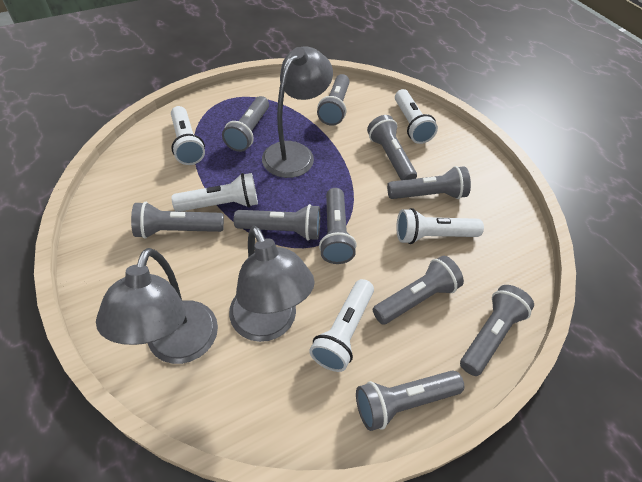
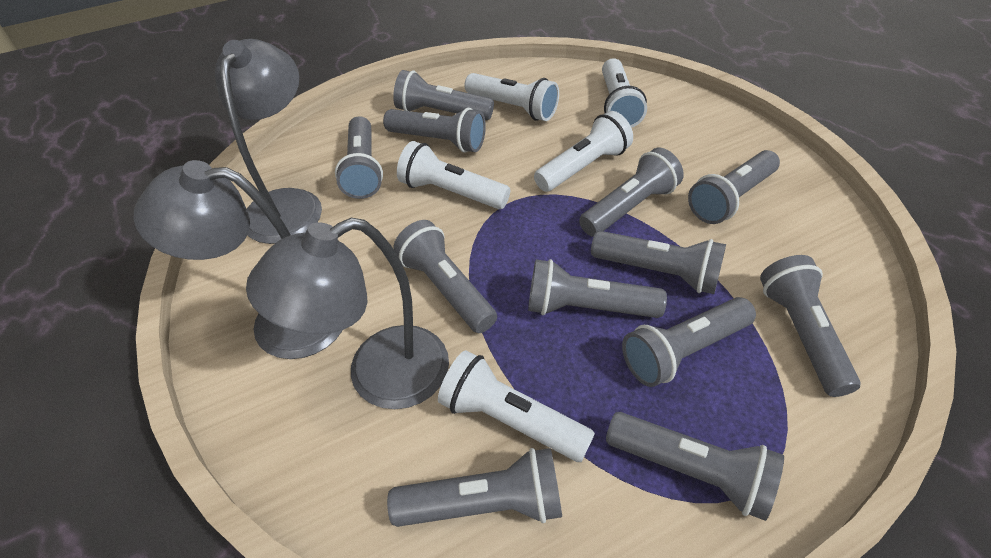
grey flashlight: [131,202,224,239] [222,96,269,152] [234,204,320,241] [317,74,350,126] [319,188,357,264] [356,370,464,431] [367,115,417,180] [373,256,464,325] [387,166,471,199] [460,285,534,376] = 10 -> [335,116,383,199] [383,108,486,153] [387,448,562,527] [393,70,494,120] [394,220,497,333] [528,259,667,318] [579,148,684,236] [591,231,726,294] [606,412,784,521] [622,297,756,387] [688,150,780,224] [760,255,861,397] = 12

